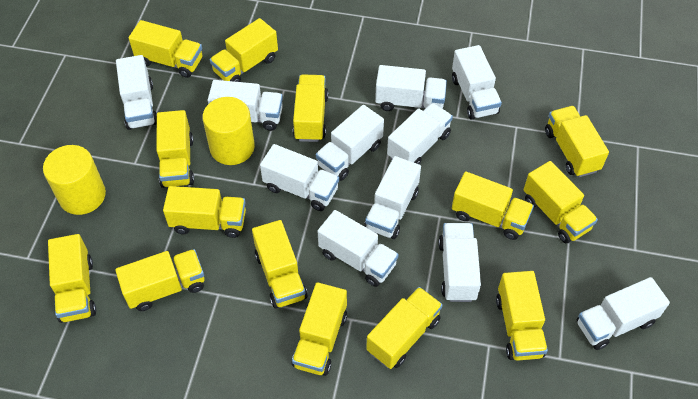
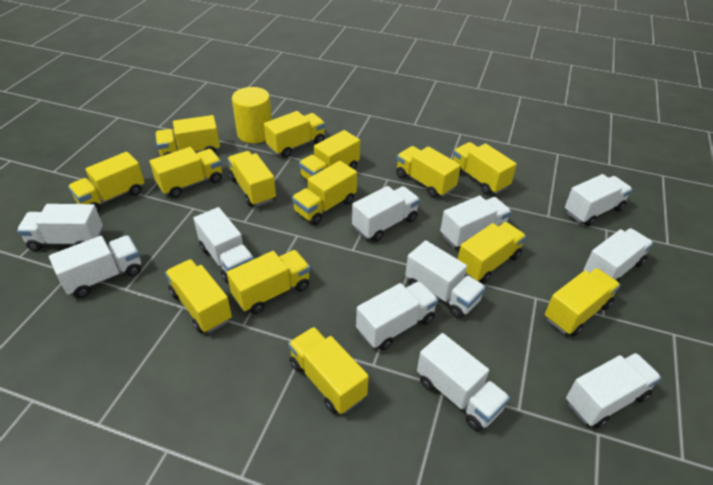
yellow cylinder: [43,145,106,215] [203,97,255,165] = 2 -> [232,87,272,143] = 1

